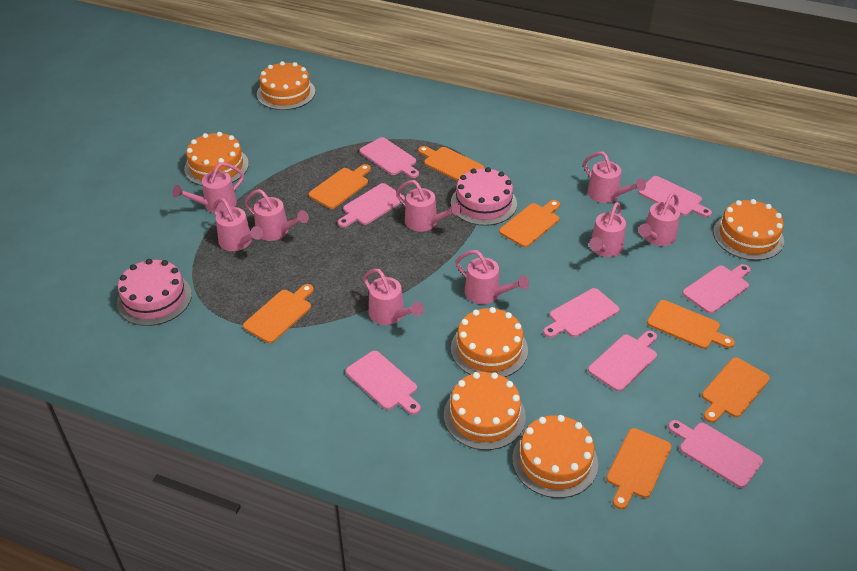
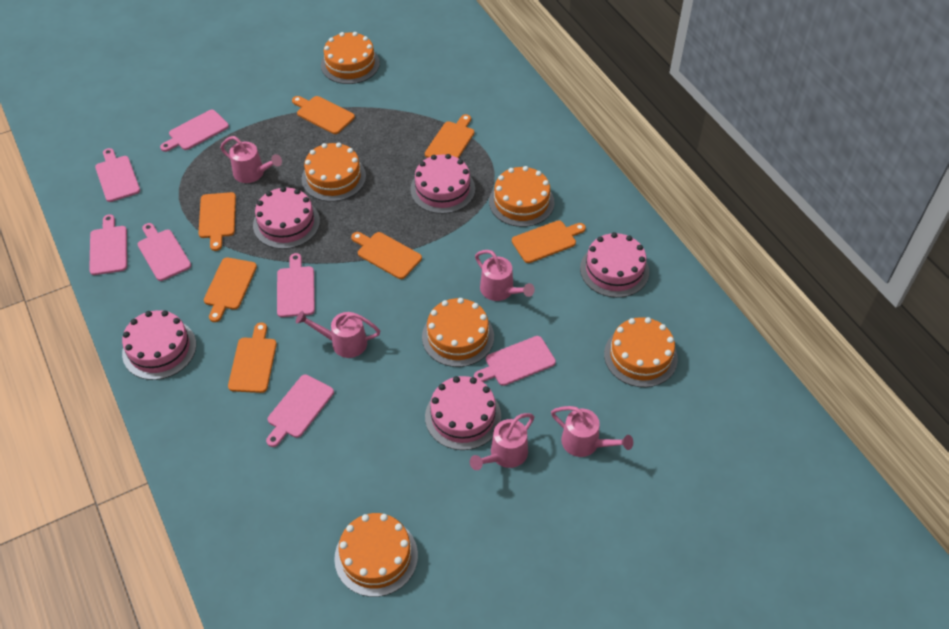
pink cake: [117,259,192,326] [451,167,517,226] = 2 -> [122,310,196,380] [253,187,320,249] [410,154,475,214] [425,376,501,450] [580,232,649,298] = 5
pink cutting board: [338,183,405,227] [346,351,421,415] [359,137,419,178] [543,288,619,338] [588,331,657,391] [638,176,712,217] [668,420,763,488] [682,264,750,314] = 8 -> [89,214,127,275] [95,148,140,202] [138,223,191,281] [160,110,229,152] [266,375,334,447] [277,253,315,317] [474,336,556,386] = 7
pink watering can: [172,162,244,213] [213,198,263,251] [245,189,309,241] [363,268,424,325] [396,180,462,232] [455,250,529,304] [583,152,646,203] [589,202,626,257] [638,193,680,246] = 9 -> [220,136,282,183] [296,311,380,358] [470,413,534,470] [475,250,535,301] [551,406,633,457] = 5

